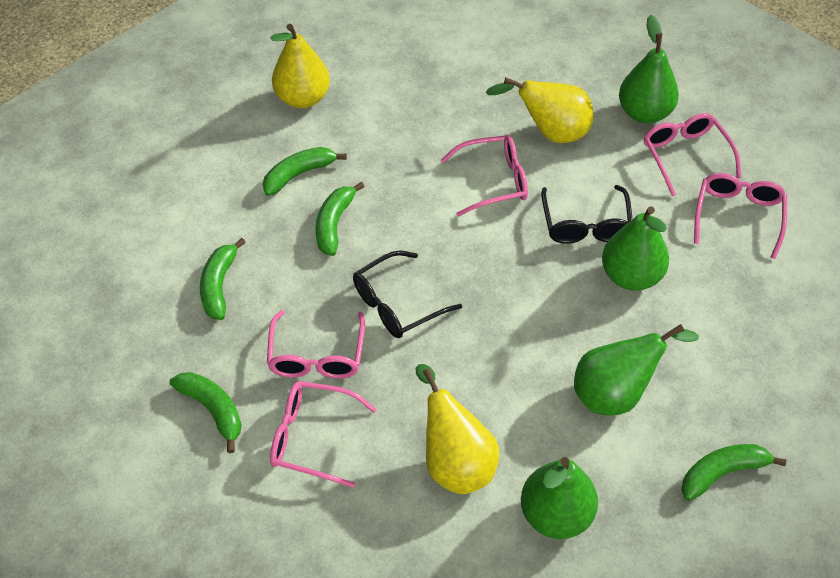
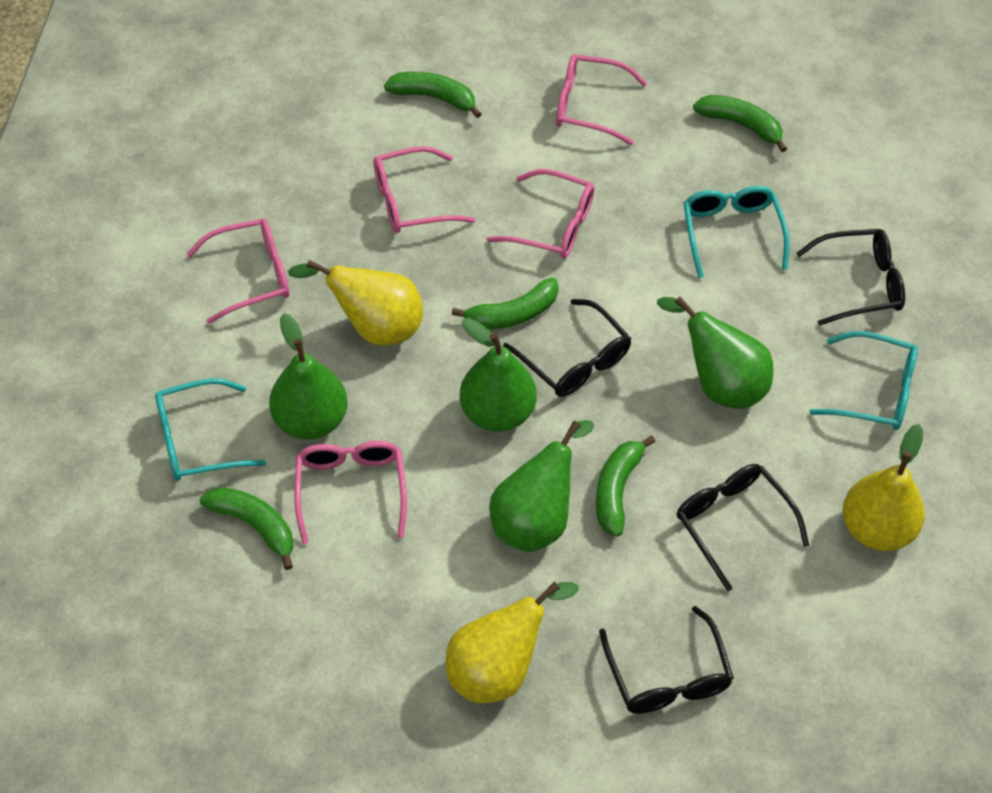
black glasses: [353,250,462,338] [541,185,633,244] = 2 -> [503,299,632,397] [599,606,734,714] [677,464,809,591] [796,229,905,326] = 4
turquoise glasses: none = 0 -> [155,378,266,481] [683,186,790,278] [809,331,918,430] = 3

